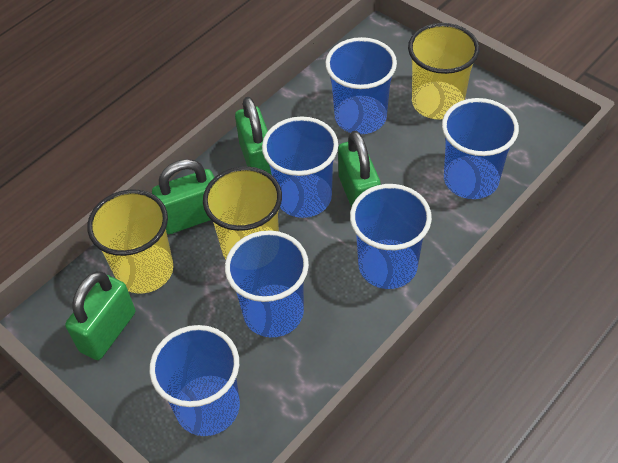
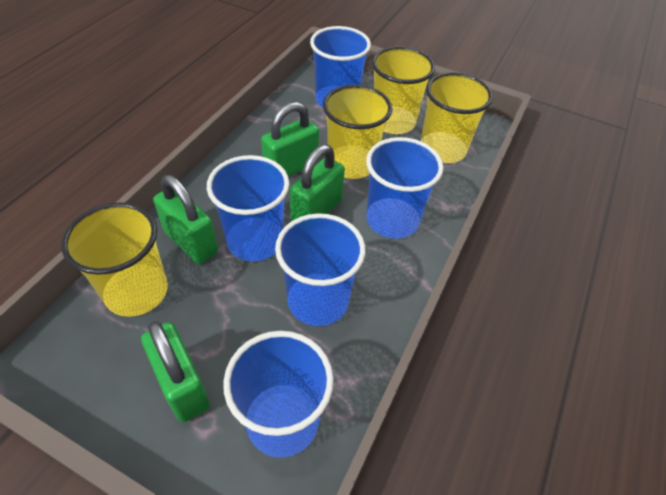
blue cup: [149,325,240,436] [225,230,309,338] [262,116,338,218] [325,37,397,134] [350,184,432,289] [442,98,519,199] = 6 -> [207,155,290,261] [223,331,334,458] [275,213,366,326] [310,26,371,107] [366,137,444,239] = 5
yellow cup: [87,190,173,294] [203,166,282,259] [408,23,479,120] = 3 -> [61,202,168,317] [323,85,392,179] [372,46,435,134] [421,72,493,163] = 4

